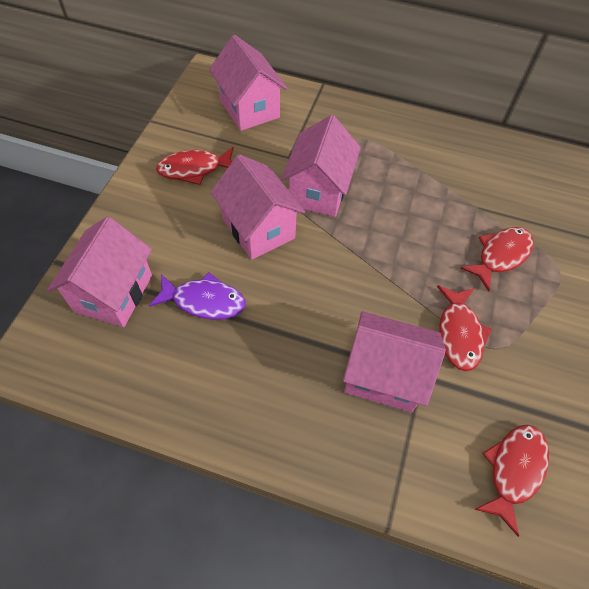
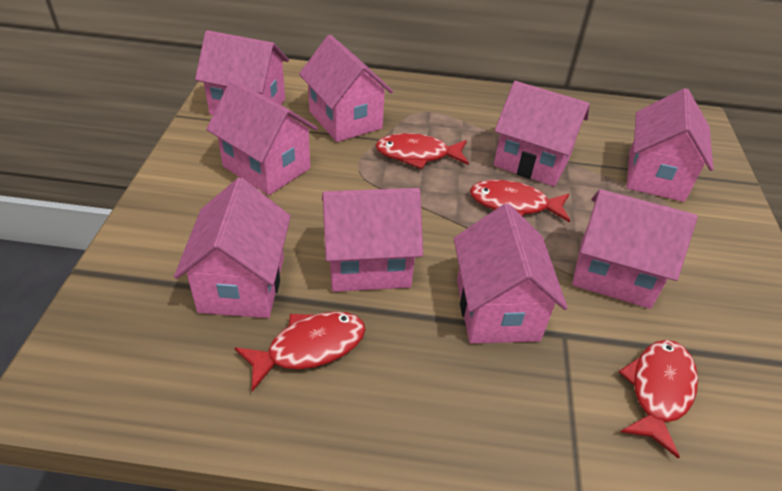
pink house: [47,216,152,327] [209,35,287,131] [210,154,305,260] [281,115,361,217] [343,311,446,412] = 5 -> [174,178,291,318] [195,30,289,115] [206,80,318,195] [299,35,393,142] [322,188,423,292] [454,203,568,344] [494,81,590,187] [572,189,697,309] [627,88,713,202] = 9
purple fish: [149,272,246,320] = 1 -> none = 0

